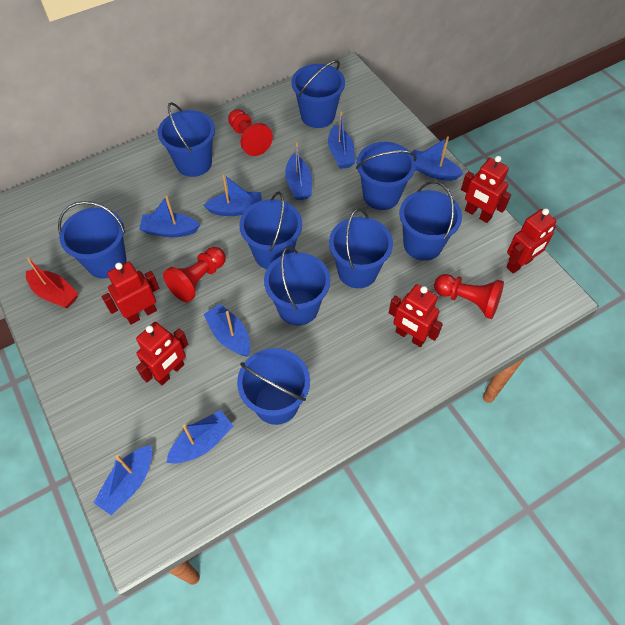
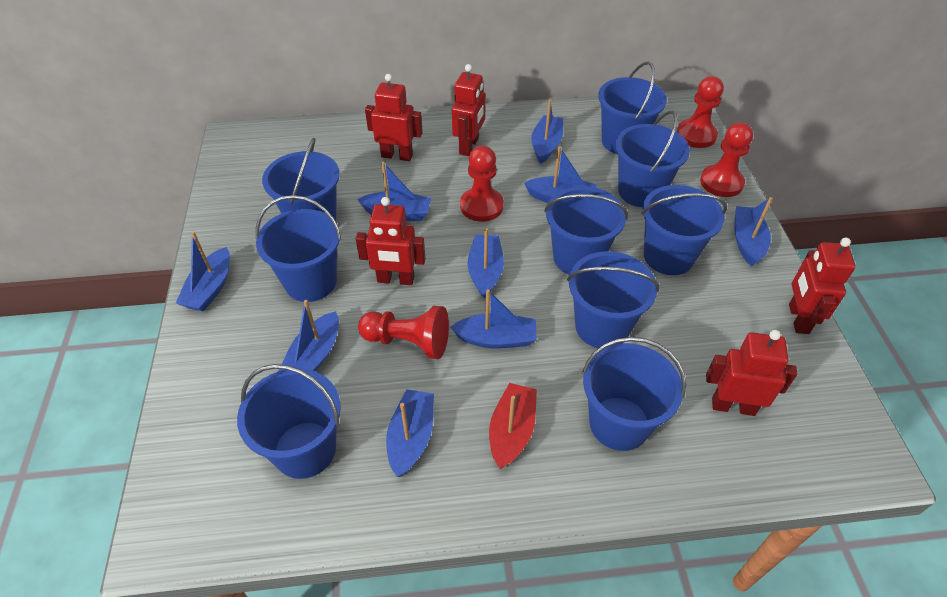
blue boat: [94,445,152,516] [139,196,200,237] [166,410,233,464] [203,174,262,216] [204,304,250,357] [285,142,312,200] [328,111,355,169] [412,136,464,181] = 8 -> [176,231,230,312] [279,300,339,371] [357,162,431,221] [386,389,434,477] [450,289,537,348] [468,228,504,299] [524,146,597,203] [531,99,563,164] [734,197,773,267] = 9
red pawn: [163,247,226,303] [228,109,273,156] [434,274,504,319] = 3 -> [358,306,449,359] [460,146,504,222] [677,76,724,148] [700,122,753,197] = 4

